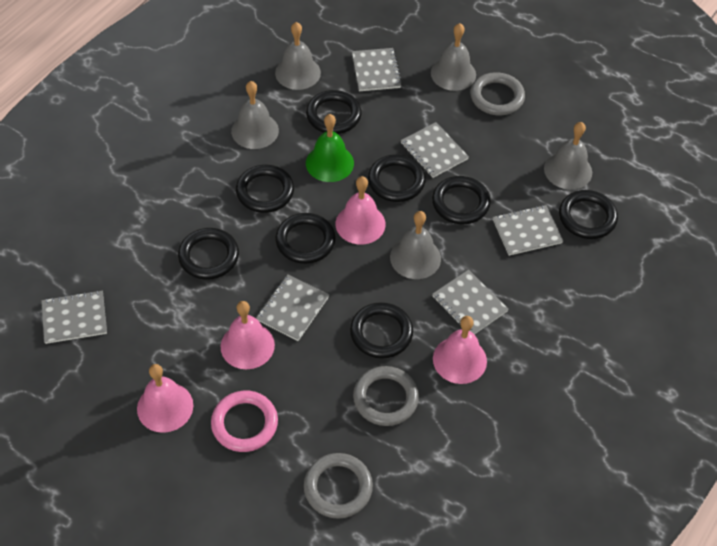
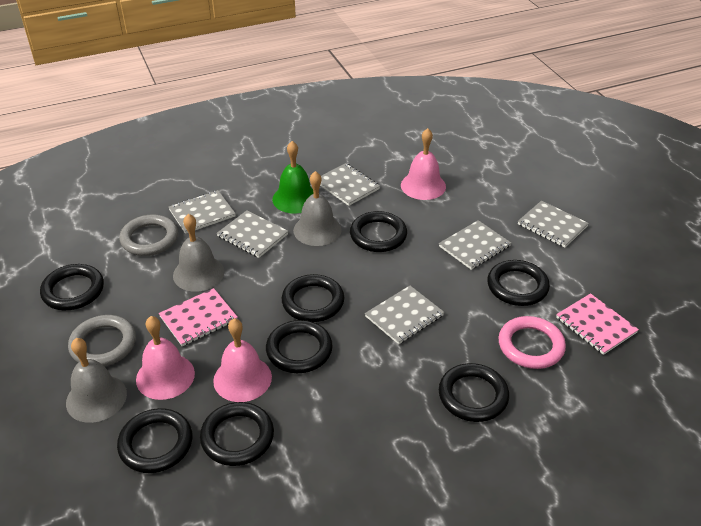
grey bell: [231,81,279,149] [275,22,321,90] [390,211,441,279] [431,23,476,91] [544,122,592,190] = 5 -> [66,338,127,423] [173,214,225,292] [293,171,342,246] = 3
grey ring: [304,453,373,519] [353,366,419,426] [470,72,525,115] = 3 -> [68,315,136,366] [119,214,178,256] = 2
pink bell: [137,364,193,433] [221,301,275,369] [335,176,386,244] [433,316,487,384] = 4 -> [136,316,195,400] [213,318,272,402] [401,128,446,200] = 3
pink notebook: none = 0 -> [159,288,238,346] [556,293,639,355] = 2

